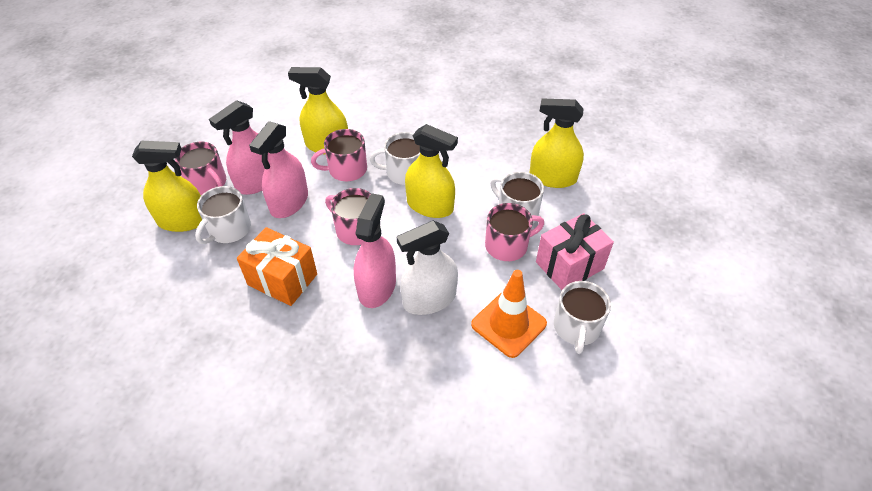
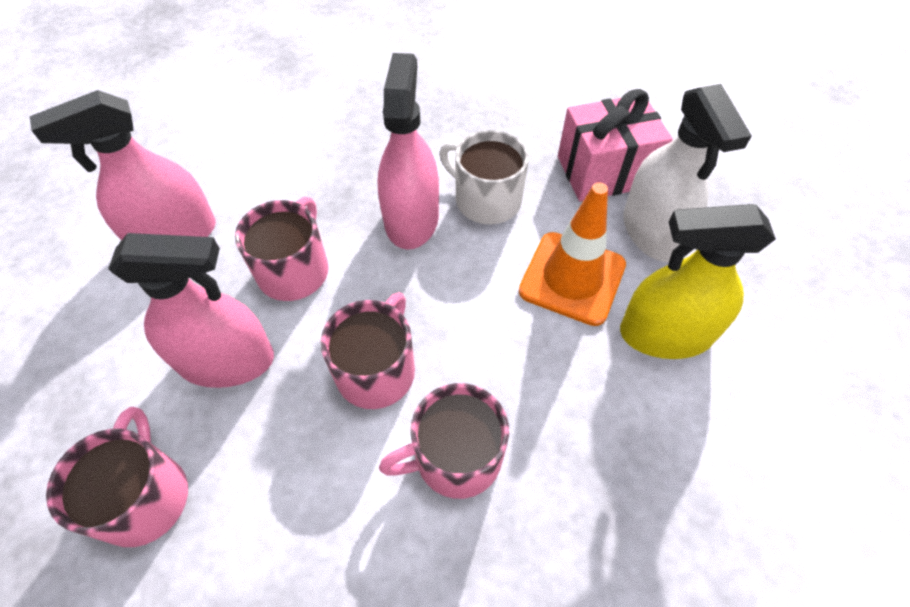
orange gift: [237,227,317,306] = 1 -> none = 0
white mug: [195,186,251,244] [370,132,420,185] [490,172,544,224] [554,281,611,354] = 4 -> [439,130,529,224] = 1
yellow spray bottle: [132,141,202,232] [288,67,348,155] [405,124,458,218] [530,99,584,188] = 4 -> [620,204,776,359] = 1

